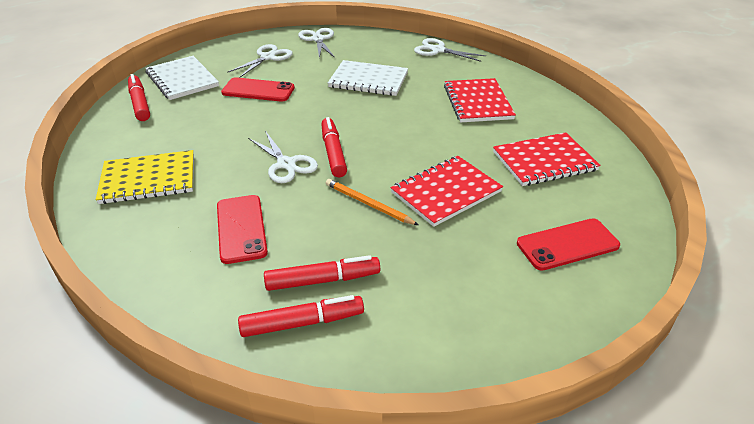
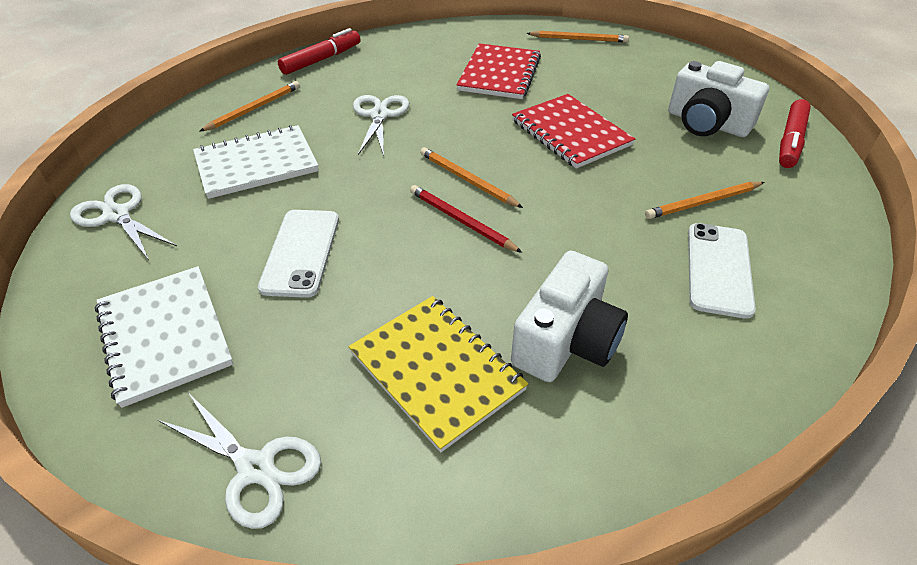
orange pencil: [326,179,418,225] = 1 -> [199,81,300,132] [420,147,523,208] [526,31,629,42] [645,182,764,219] = 4
red marker: [128,74,150,121] [238,295,364,337] [264,255,380,291] [321,117,347,177] = 4 -> [278,28,360,75] [779,99,811,168] = 2
red notebook: [390,156,503,227] [444,78,516,122] [493,132,601,186] = 3 -> [457,43,541,99] [512,94,635,169] = 2
red pencil: none = 0 -> [410,185,522,253] = 1
red phone: [217,195,268,264] [221,77,295,102] [517,218,620,271] = 3 -> none = 0
white camera: none = 0 -> [511,251,628,382] [668,61,769,137] = 2
white phone: none = 0 -> [258,210,339,298] [688,223,756,319] = 2
white scissors: [227,44,293,78] [248,131,318,183] [298,28,335,58] [414,38,486,62] = 4 -> [70,184,177,260] [158,393,321,529] [353,95,409,156] = 3

